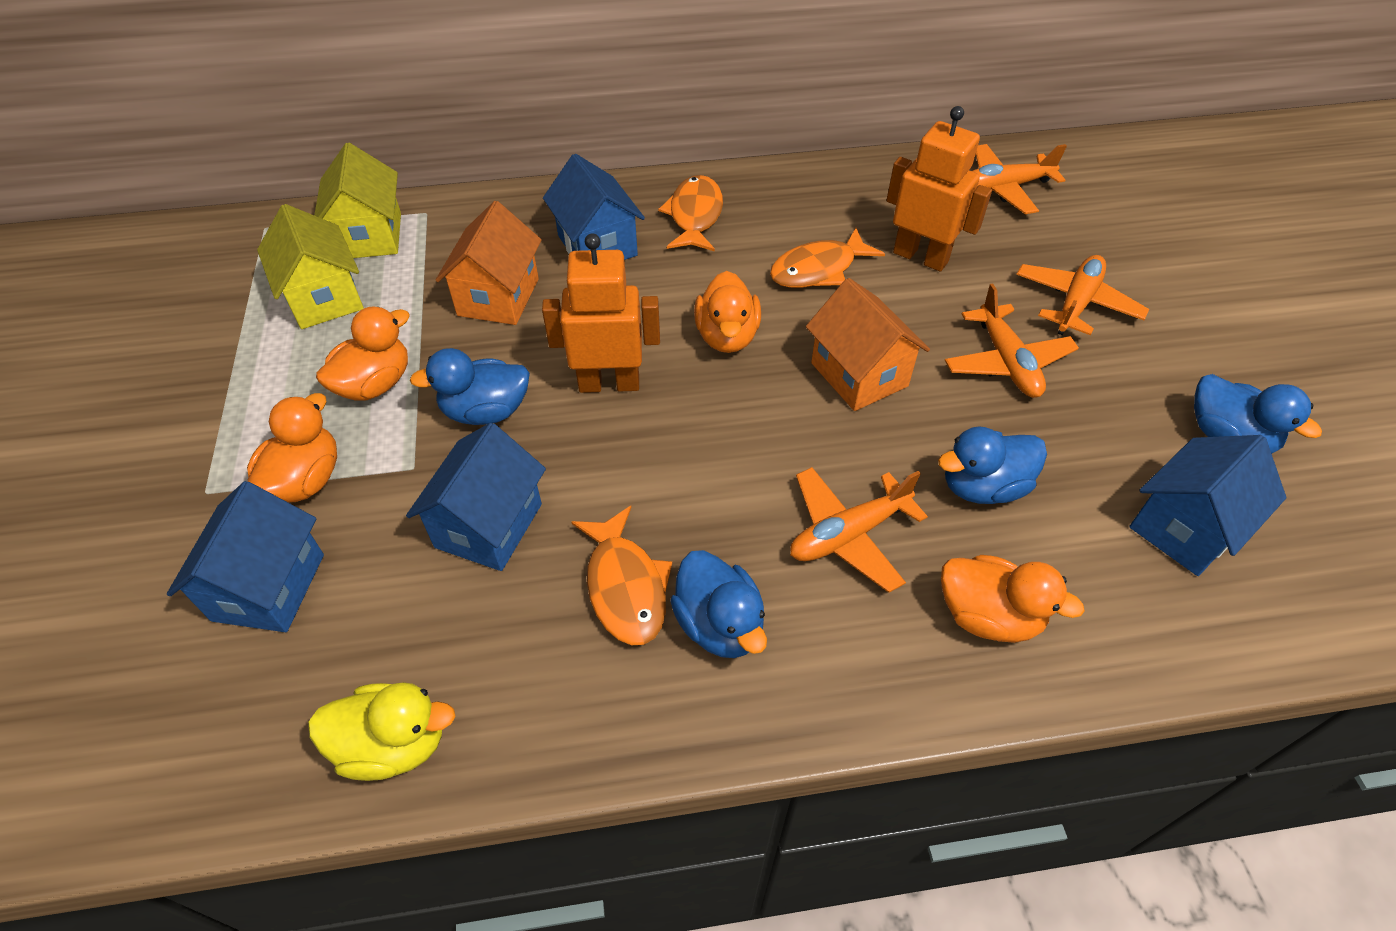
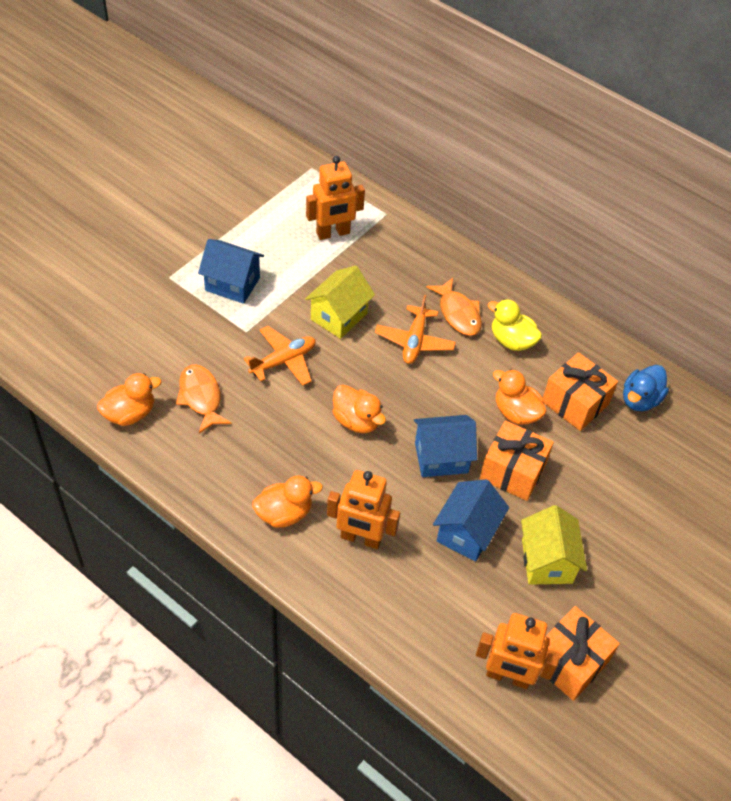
blue duck: [410,348,530,425] [670,550,767,658] [938,427,1047,504] [1194,374,1322,454] = 4 -> [623,365,669,411] = 1
blue house: [167,481,324,632] [406,423,546,571] [543,154,645,260] [1129,435,1286,576] = 4 -> [198,239,264,304] [414,415,477,477] [433,479,509,562] = 3
orange fish: [571,506,672,645] [658,175,723,252] [770,228,885,288] = 3 -> [176,365,232,433] [426,278,482,336] = 2
orange gift: none = 0 -> [479,420,554,501] [543,352,618,431] [545,606,620,701] = 3
orange house: [435,201,542,325] [806,278,930,411] = 2 -> none = 0
orange plane: [790,467,928,593] [945,284,1079,398] [973,144,1067,214] [1016,255,1149,335] = 4 -> [244,326,316,386] [375,295,456,364] = 2
orange robot: [542,233,660,393] [886,106,992,272] = 2 -> [306,156,365,240] [327,470,400,549] [476,613,560,689] = 3

